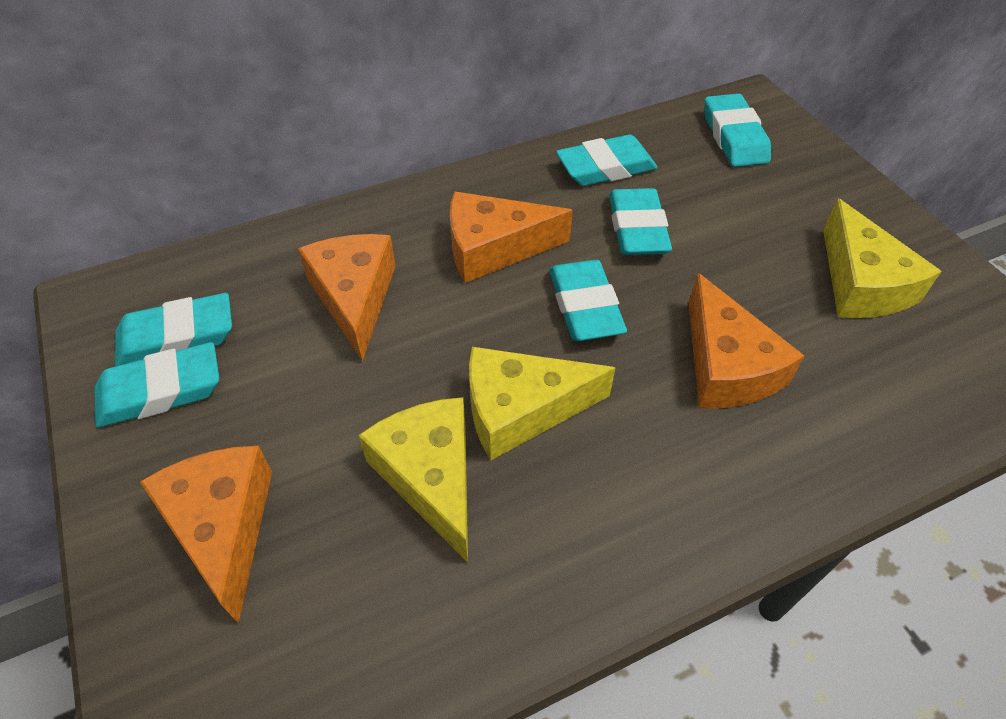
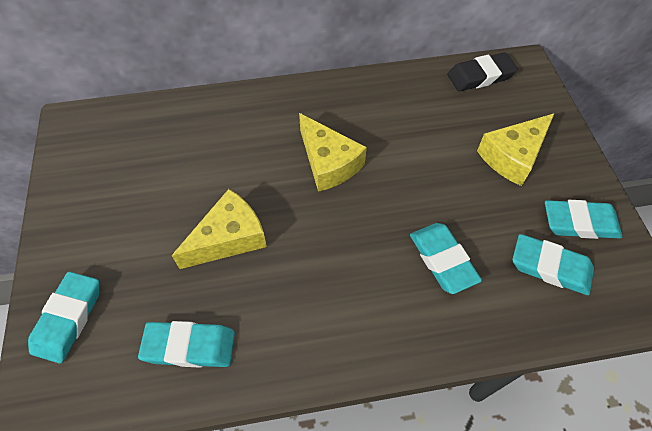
black eraser: none = 0 -> [447,52,518,92] = 1
orange cheese: [140,446,272,624] [298,234,395,362] [450,192,573,283] [688,273,804,409] = 4 -> none = 0
turquoise eraser: [94,342,219,428] [115,293,232,366] [549,260,627,341] [556,135,658,186] [609,188,672,255] [705,93,771,167] = 6 -> [28,272,99,364] [138,321,235,368] [410,223,482,294] [513,234,594,295] [545,200,622,239] = 5

